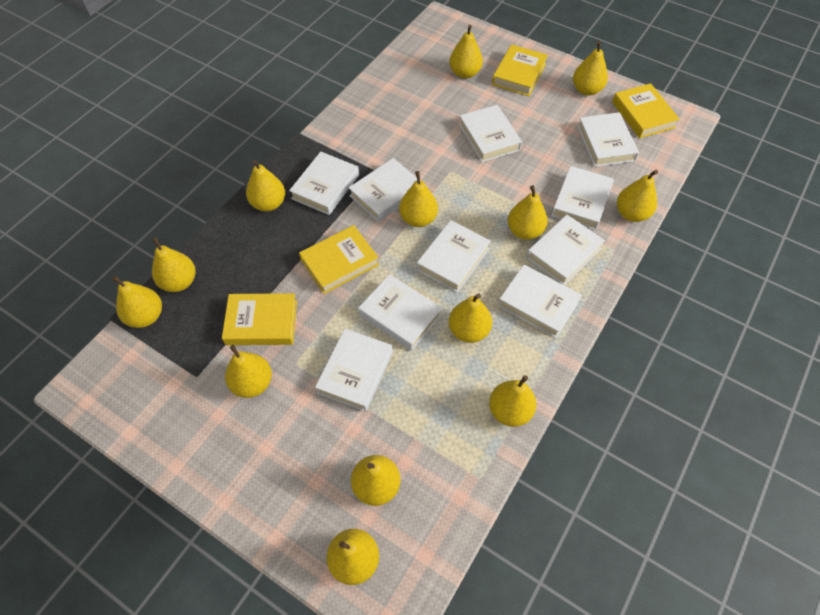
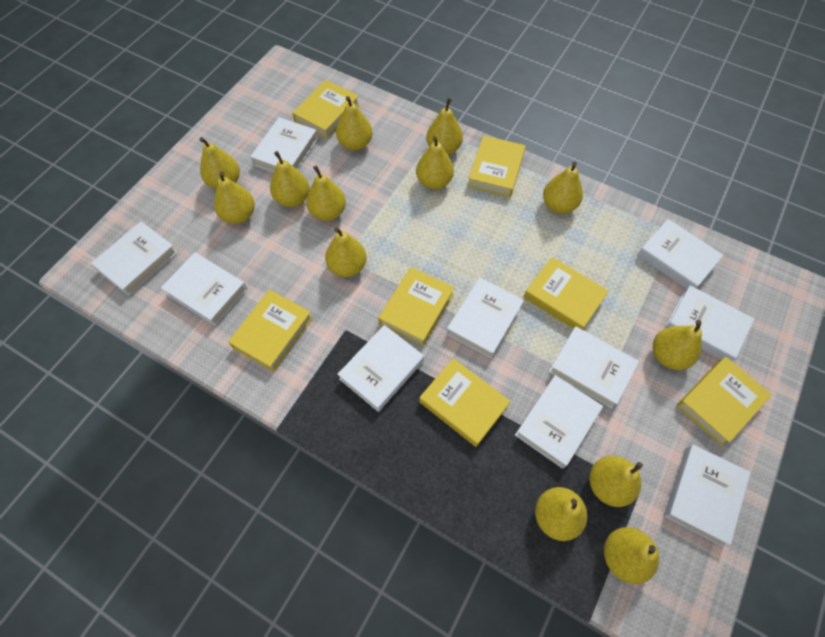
yellow book: [222,293,297,345] [299,225,379,294] [492,44,548,96] [612,83,680,138] = 4 -> [228,289,313,372] [292,80,360,139] [378,267,455,346] [419,358,511,447] [467,135,526,197] [524,257,609,330] [677,357,772,446] = 7

